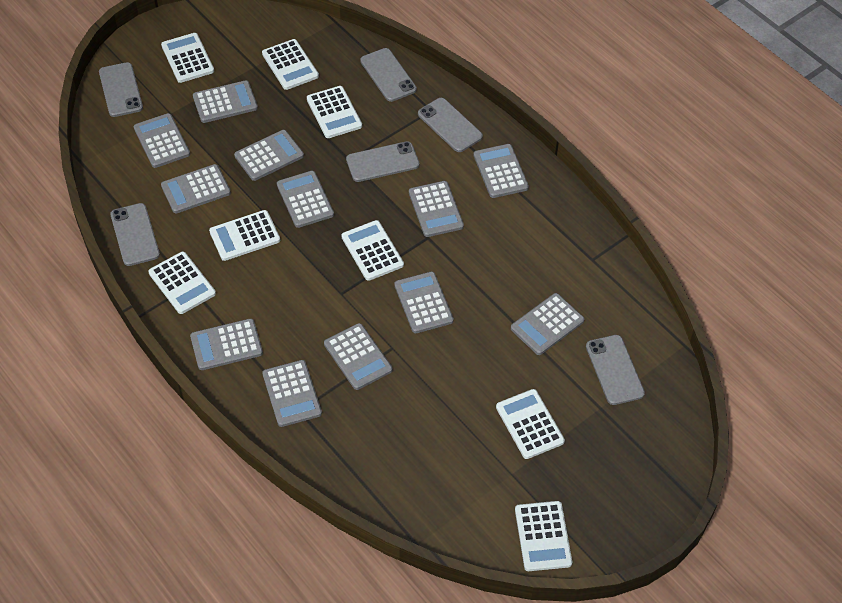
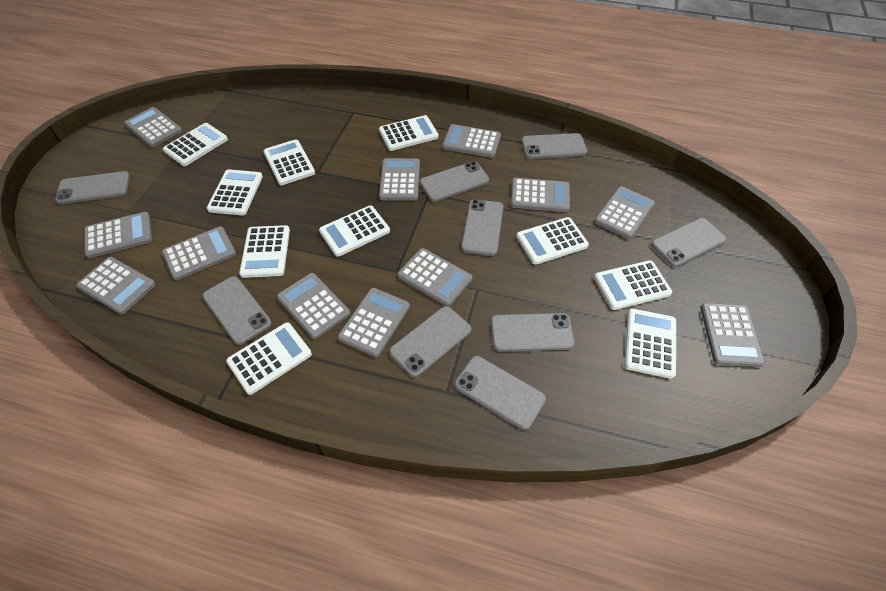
grey phone: [99,62,143,117] [110,203,160,266] [346,141,419,182] [360,48,417,102] [418,98,483,152] [586,335,645,405] = 6 -> [55,171,130,204] [202,276,272,345] [389,306,471,377] [420,161,489,202] [455,356,546,430] [461,199,504,256] [491,313,575,352] [521,133,587,159] [651,218,727,267] = 9
white calculator: [148,252,216,314] [161,33,214,83] [209,210,280,261] [262,39,319,90] [307,86,362,138] [342,220,404,281] [496,389,565,459] [515,501,572,571] = 8 -> [163,123,228,166] [207,169,263,215] [226,322,312,395] [239,225,290,278] [263,139,315,185] [319,205,390,257] [379,115,439,151] [516,217,589,265] [594,260,672,310] [625,309,676,379] = 10

